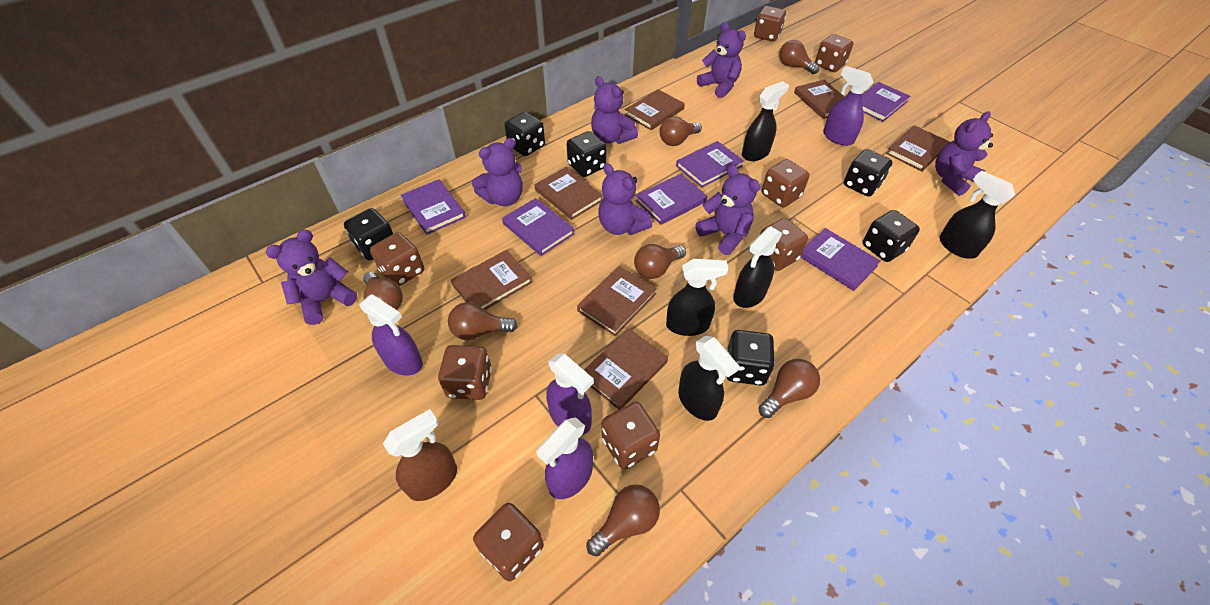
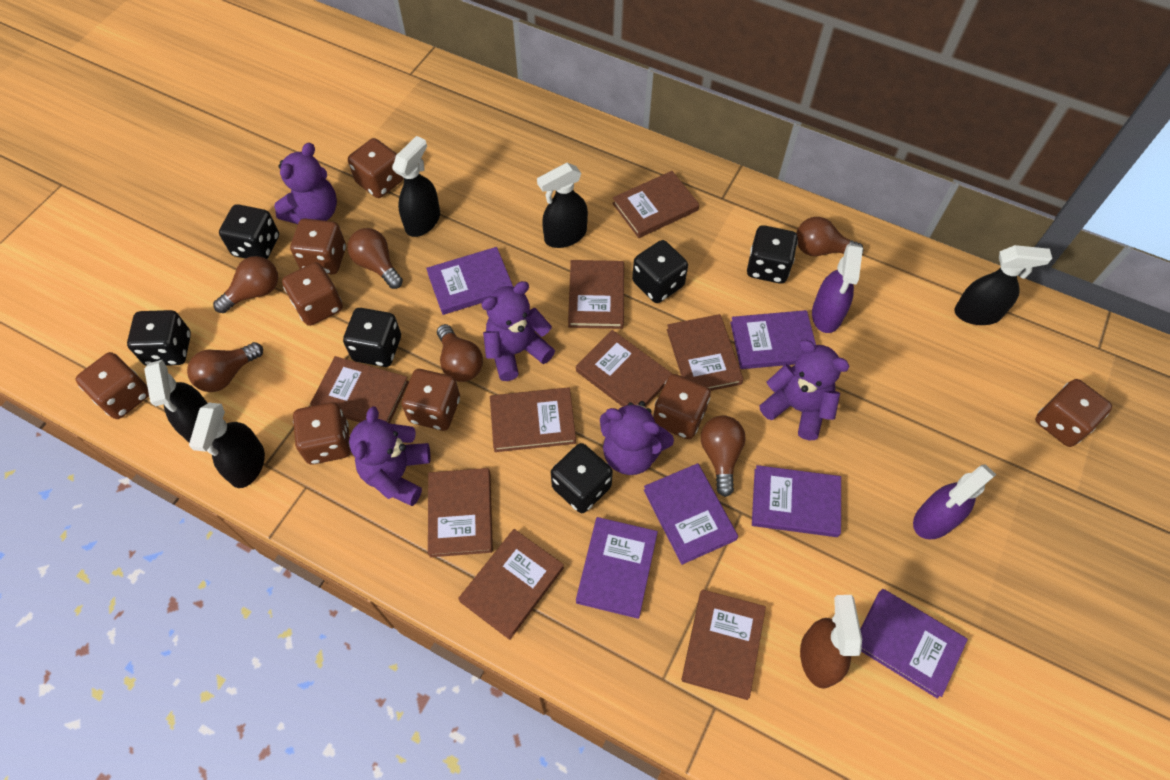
brown book: [451,250,533,310] [534,167,602,220] [577,266,657,336] [584,328,668,410] [625,89,685,130] [794,80,844,119] [886,125,950,171] = 7 -> [310,356,409,423] [428,468,493,557] [458,529,564,640] [490,388,576,452] [568,260,624,329] [576,330,672,407] [612,171,699,238] [667,314,744,391] [682,589,766,700] = 9
brown light bulb: [363,272,403,310] [448,302,518,340] [587,484,660,556] [634,244,686,279] [660,116,702,146] [758,359,820,418] [779,40,819,74] = 7 -> [187,342,263,392] [213,256,278,313] [347,228,403,289] [437,324,483,382] [701,416,746,497] [796,217,864,256] = 6
purple spray bottle: [359,294,423,375] [536,417,593,499] [546,353,594,435] [823,66,874,146] = 4 -> [812,244,863,333] [913,465,996,539] = 2
purple teddy bear: [266,230,357,325] [472,138,523,206] [591,76,638,144] [598,163,652,235] [696,165,760,255] [697,22,746,98] [935,111,993,196] = 7 -> [274,143,337,224] [349,406,430,506] [481,281,555,381] [600,401,674,475] [760,340,850,440] = 5

